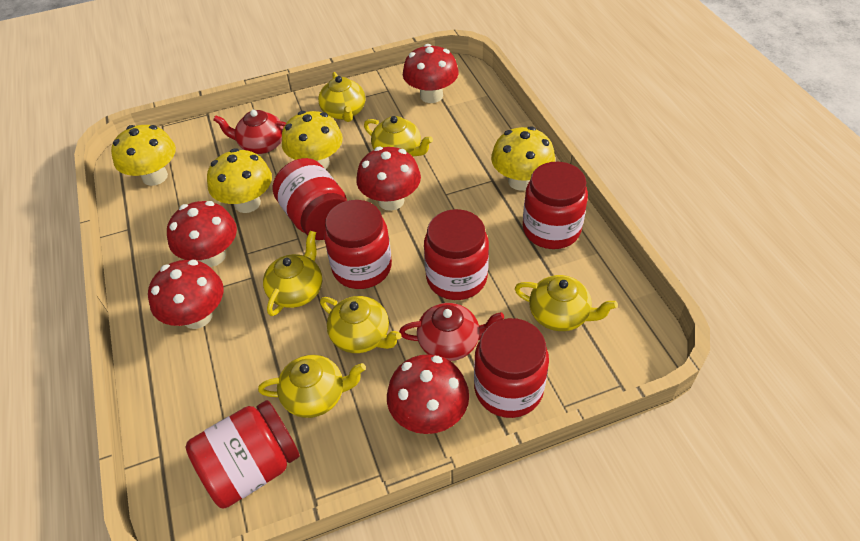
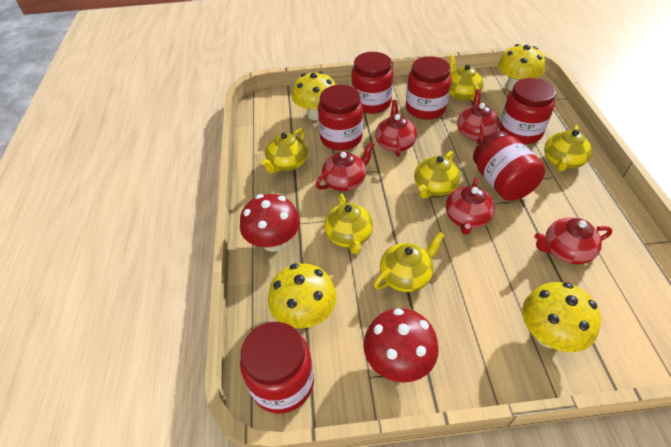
red mushroom: [148,260,224,329] [167,201,237,267] [356,147,421,211] [387,354,469,434] [403,44,459,103] = 5 -> [240,194,300,252] [363,308,439,383] = 2
red teapot: [213,110,286,154] [399,303,504,361] = 2 -> [316,142,375,191] [375,100,417,157] [446,177,495,235] [457,89,499,144] [535,218,612,264] = 5

